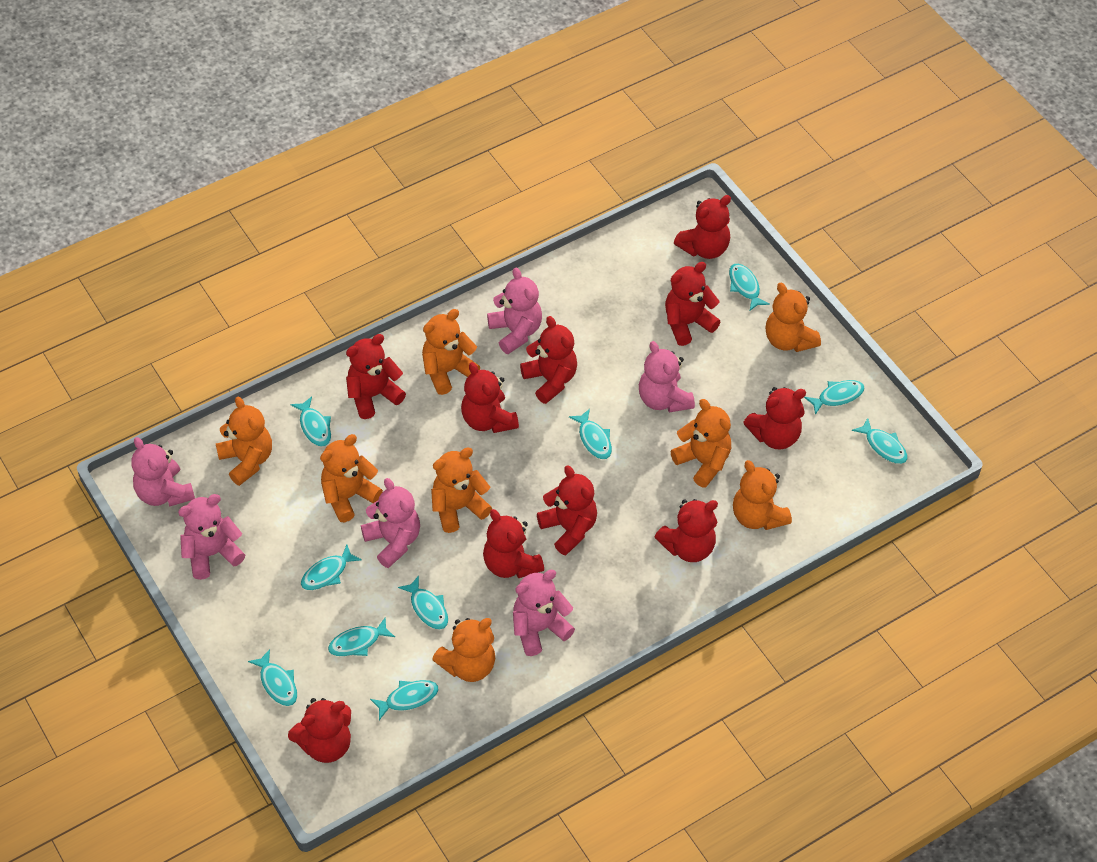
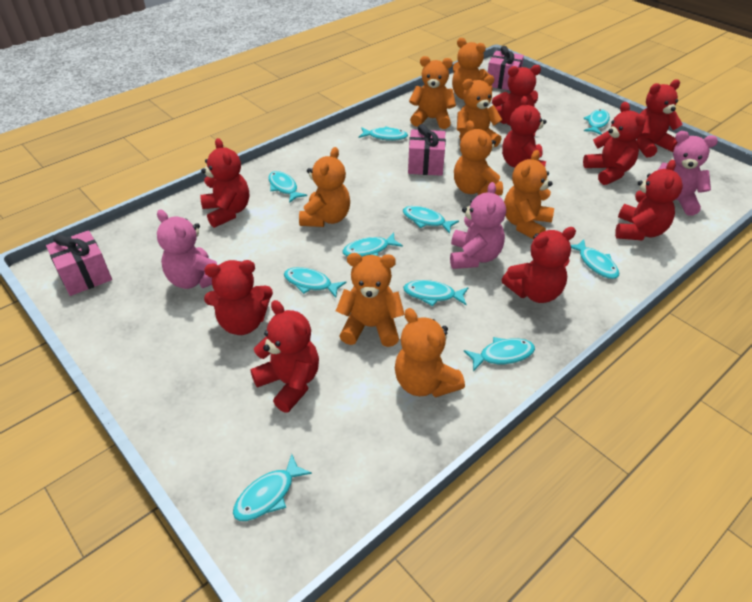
pink gift: none = 0 -> [46,230,112,296] [408,124,446,176] [488,46,524,90] = 3
pink teddy bear: [131,437,195,507] [178,494,245,580] [361,478,420,568] [487,268,542,354] [513,570,575,656] [639,341,695,413] = 6 -> [157,210,220,289] [450,182,506,269] [658,131,718,216] = 3
red teddy bear: [288,698,351,763] [346,334,406,419] [461,362,519,433] [483,509,544,578] [520,316,577,404] [537,466,597,555] [655,499,718,562] [665,262,720,346] [674,195,731,259] [743,387,806,450] = 10 -> [200,138,249,228] [204,260,273,335] [250,300,319,413] [492,65,541,126] [502,96,546,167] [502,227,576,303] [583,102,646,185] [615,160,683,241] [636,79,683,157] = 9

